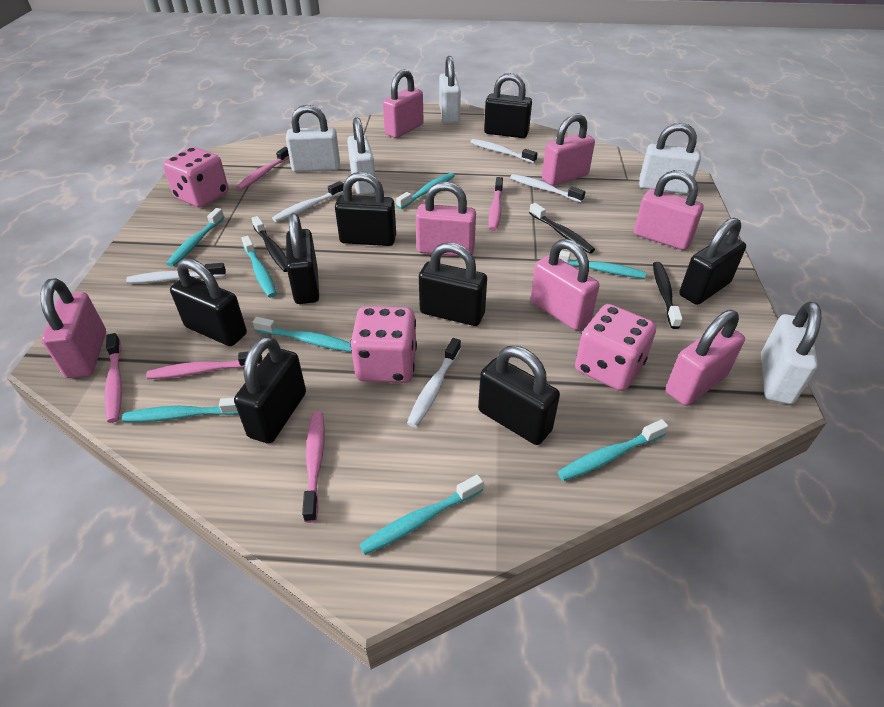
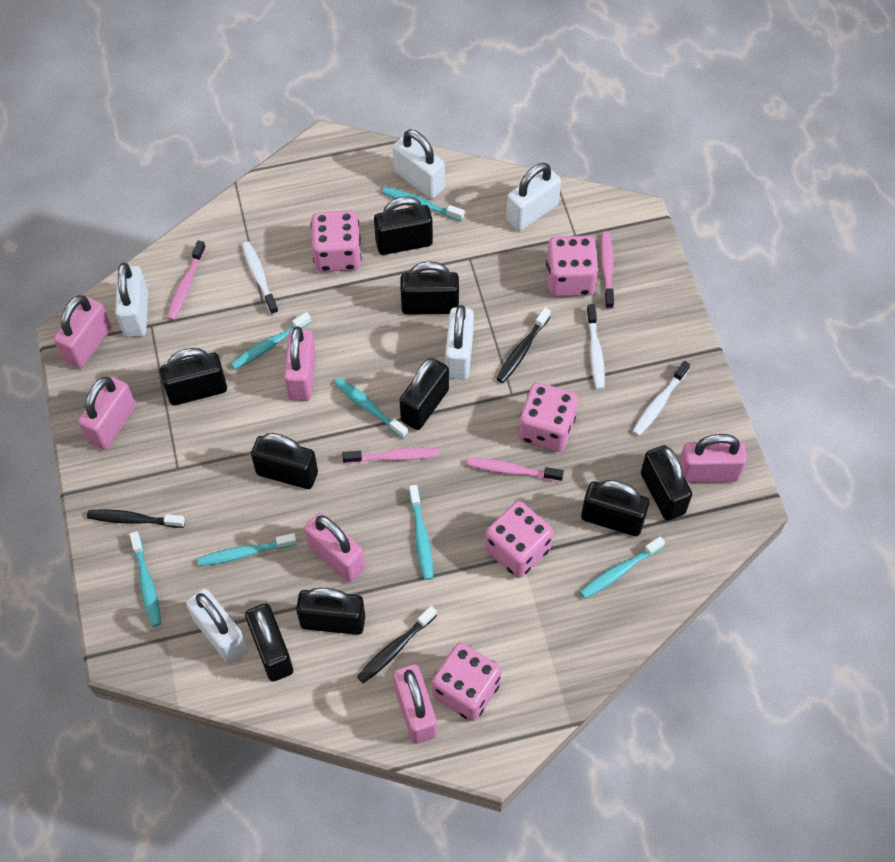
black padlock: [170,258,247,346] [234,336,306,443] [286,213,319,304] [335,172,396,246] [419,242,487,326] [478,346,560,445] [484,73,532,138] [679,218,746,305] = 8 -> [160,348,227,405] [245,603,293,681] [251,433,318,489] [296,588,365,635] [374,196,433,255] [399,358,449,430] [401,261,459,315] [581,480,650,536] [641,445,692,521] = 9
pink dice: [163,147,229,208] [350,306,417,383] [575,304,656,391] = 3 -> [311,211,362,272] [432,642,501,721] [485,501,553,578] [518,382,578,452] [546,236,599,297] = 5
pink padlock: [40,278,106,378] [383,69,424,138] [416,182,476,256] [531,239,599,330] [542,113,595,186] [634,170,704,250] [666,310,745,406] = 7 -> [54,295,111,369] [78,376,136,450] [284,327,316,401] [304,513,365,582] [393,664,437,744] [679,434,747,483] = 6
pink toothbrush: [104,333,122,423] [146,351,262,379] [236,147,289,190] [302,412,325,523] [489,177,503,231] = 5 -> [167,240,206,320] [342,447,439,464] [467,458,564,482] [600,232,614,309] = 4
turquoise toothbrush: [122,397,238,422] [166,208,224,267] [242,236,277,297] [253,317,352,352] [359,474,484,555] [396,173,455,209] [558,419,668,481] [559,250,646,279] = 8 -> [130,531,161,627] [197,533,297,566] [231,312,311,370] [334,378,408,439] [382,187,465,221] [409,485,433,580] [580,537,665,599] = 7
white toothbrush: [126,263,226,283] [272,181,344,222] [407,338,461,427] [470,139,537,163] [510,174,586,203] = 5 -> [242,241,279,315] [586,304,605,390] [632,361,690,436] = 3

